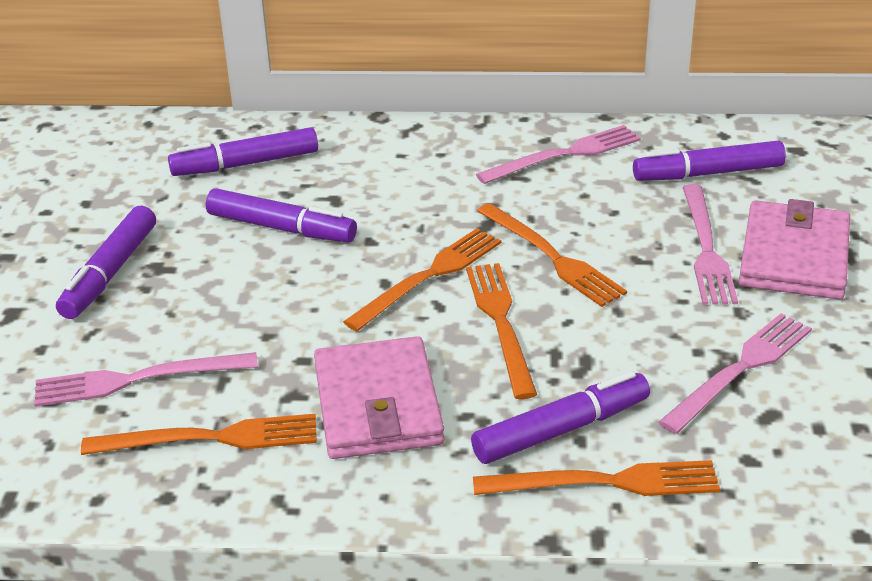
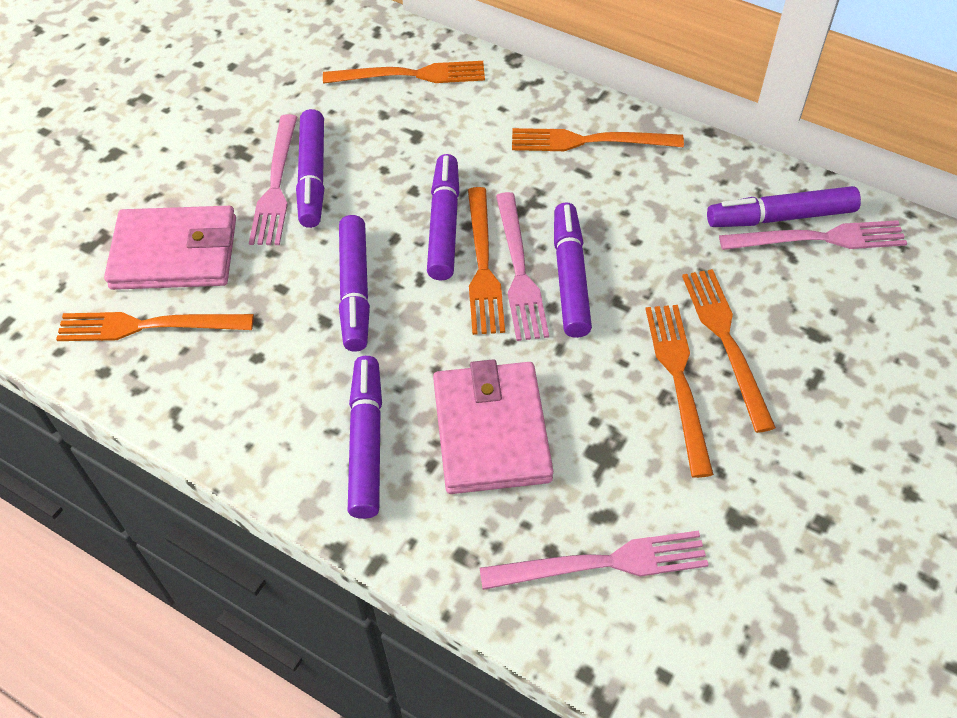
orange fork: [81,414,317,455] [343,228,501,331] [466,263,537,399] [473,460,720,496] [477,203,627,307] = 5 -> [56,312,254,341] [323,61,485,84] [468,187,505,335] [512,128,684,151] [646,305,714,478] [682,269,776,433] = 6
purple marker: [56,206,156,319] [168,127,318,176] [206,188,357,242] [471,371,650,464] [633,140,786,181] = 5 -> [296,109,324,228] [339,215,370,352] [348,356,382,519] [427,154,459,281] [554,202,592,338] [707,186,861,227] = 6

